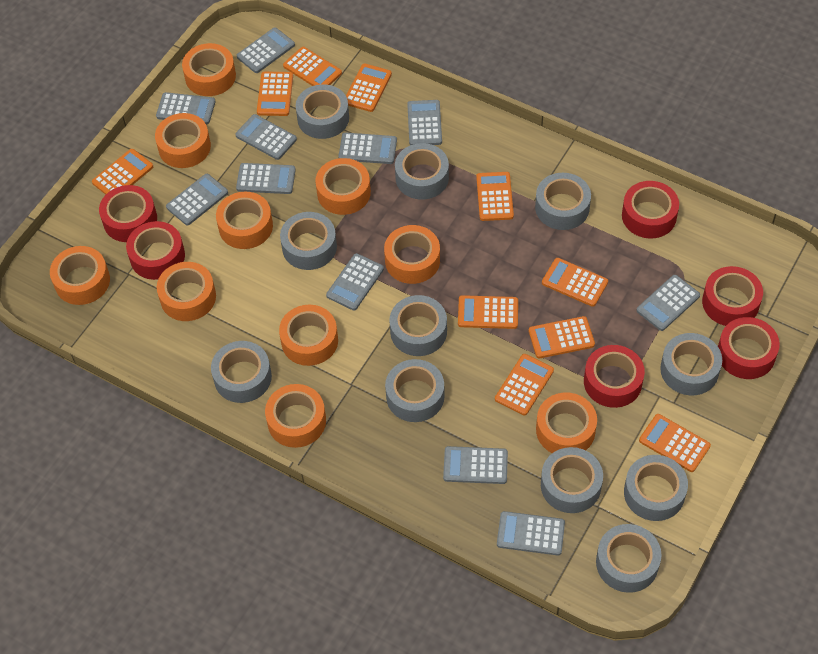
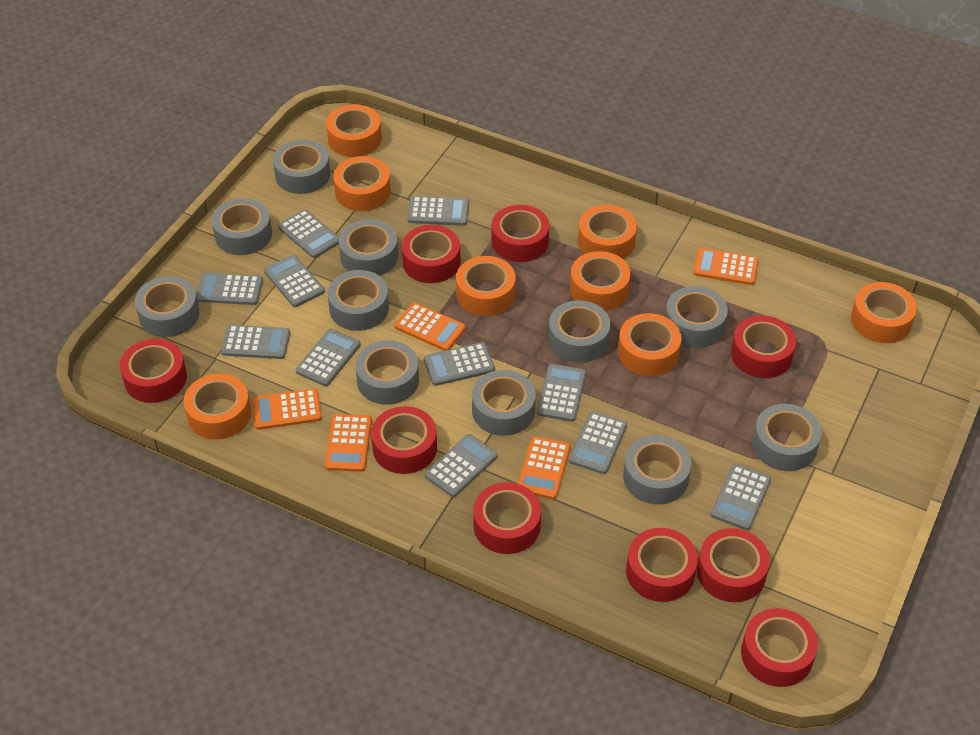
orange calculator: [92,149,153,195] [257,72,293,116] [283,47,342,86] [346,63,392,112] [458,295,518,329] [476,172,514,221] [495,354,554,416] [529,316,595,358] [542,258,608,307] [639,414,711,472] = 10 -> [252,388,322,430] [325,414,372,472] [395,303,466,351] [518,436,571,499] [693,248,759,285] = 5
orange tape: [50,246,110,305] [155,113,211,168] [157,262,216,321] [182,43,236,96] [216,192,273,249] [265,384,326,448] [279,305,338,366] [315,158,371,215] [384,225,440,284] [536,393,597,453] = 10 -> [184,374,251,440] [326,104,382,157] [334,156,391,211] [456,256,516,316] [570,251,631,311] [578,205,637,259] [618,313,682,376] [851,282,917,343] = 8
red tape: [99,185,157,242] [126,221,185,280] [584,345,645,408] [622,181,679,238] [702,266,763,326] [718,317,780,379] = 6 -> [120,339,187,403] [371,406,437,474] [401,225,460,283] [473,482,541,554] [492,205,549,262] [626,528,698,602] [697,528,770,602] [731,315,796,378] [741,608,818,687] = 9

